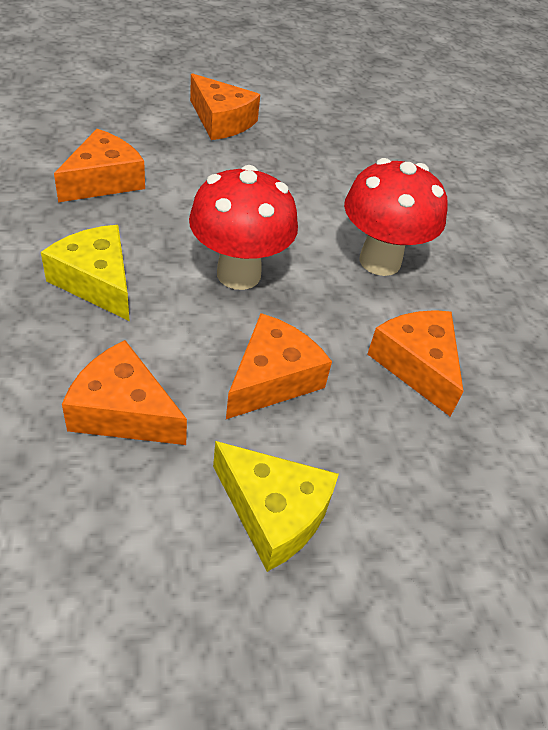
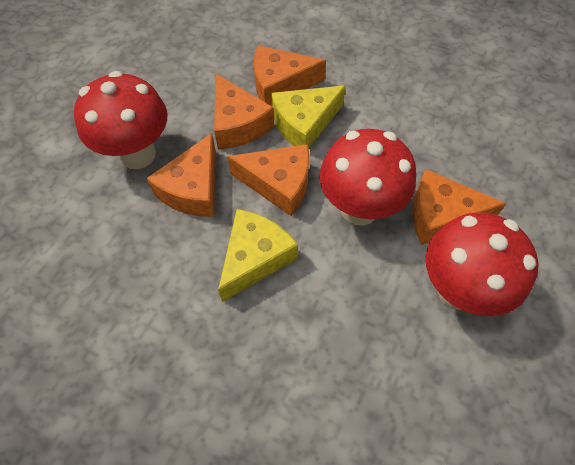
red mushroom: [189,165,298,290] [344,158,448,276] = 2 -> [74,71,168,169] [320,129,416,226] [426,212,538,316] = 3

